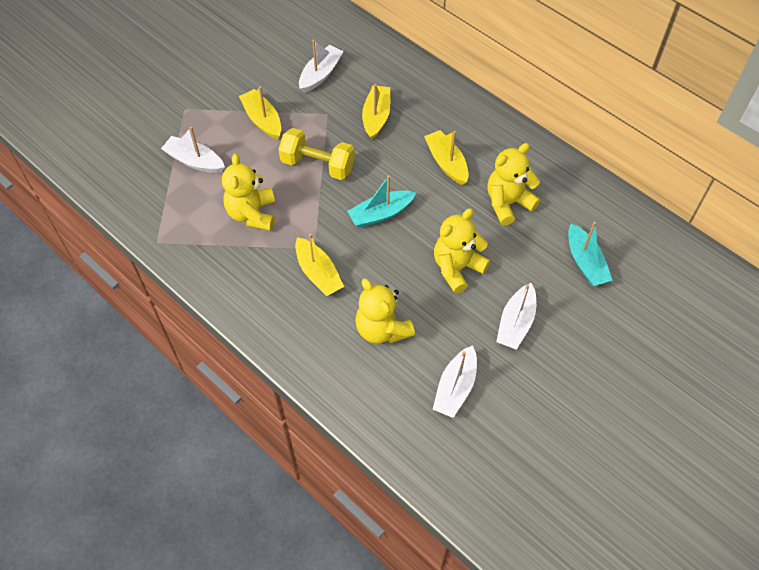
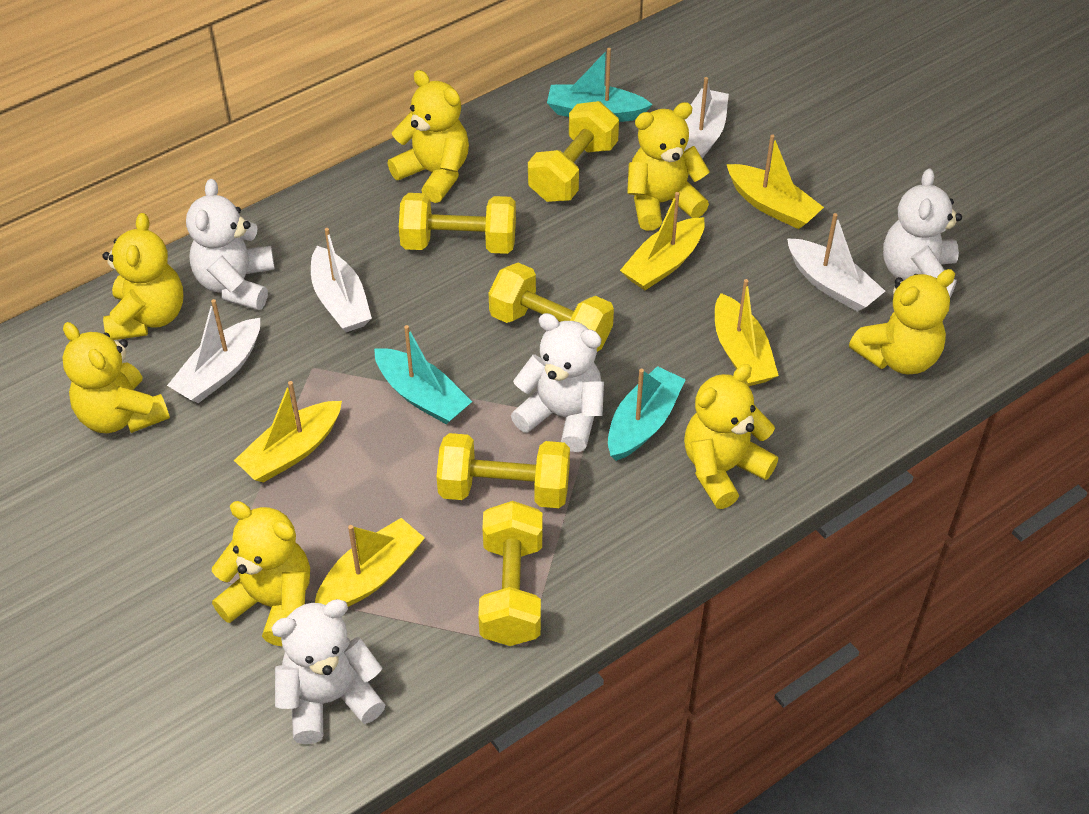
turquoise boat: [347,175,417,228] [568,222,613,286] = 2 -> [374,325,472,424] [547,48,653,122] [608,366,686,461] = 3
white teddy bear: none = 0 -> [186,179,275,310] [272,599,386,744] [511,313,604,452] [883,169,962,298] = 4
yellow boat: [239,86,281,140] [295,234,344,296] [362,84,390,140] [424,130,469,185] = 4 -> [234,381,342,482] [315,518,425,607] [620,192,705,290] [715,279,779,386] [727,134,824,229] = 5
yellow dumbbell: [278,128,355,180] = 1 -> [399,193,516,254] [437,433,570,508] [478,501,542,646] [489,263,614,352] [528,101,619,202] = 5
yellow teddy bear: [222,154,275,231] [355,278,415,344] [434,208,490,293] [487,143,540,226] = 4 -> [62,322,170,433] [103,213,183,340] [212,501,310,646] [388,70,469,203] [627,102,710,231] [684,364,778,509] [849,269,955,374] = 7

